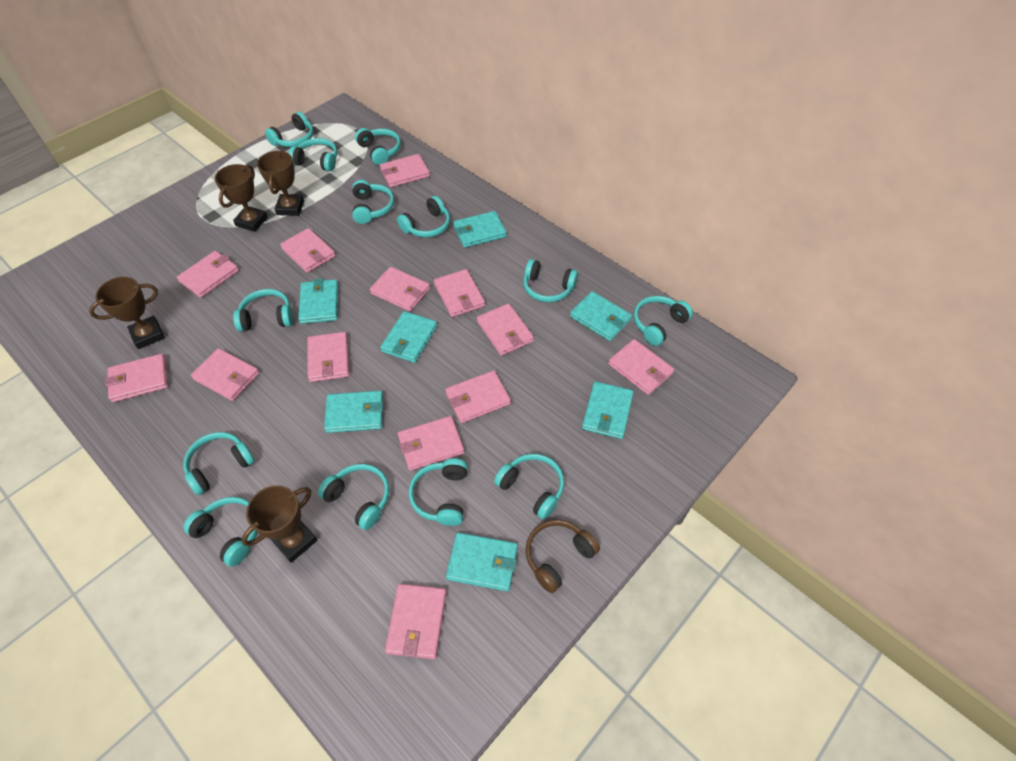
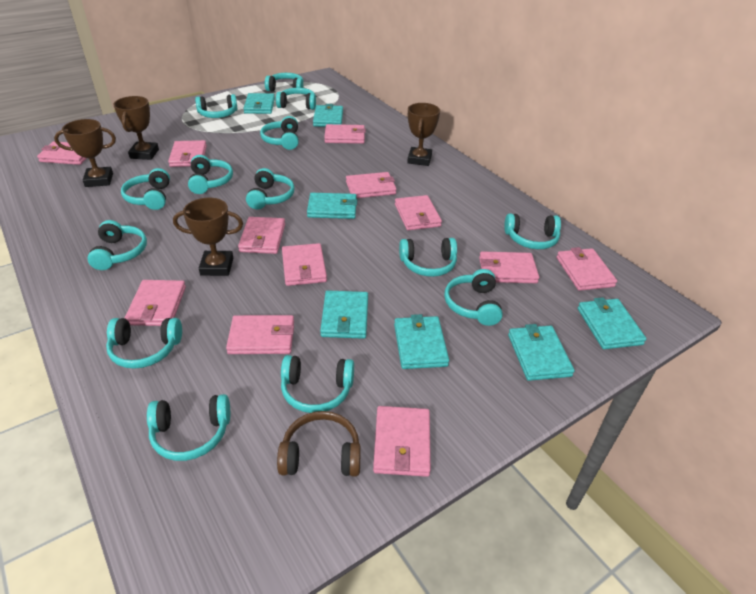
pink wallet: [105,354,168,402] [177,251,239,298] [191,348,259,401] [280,228,335,273] [307,332,349,382] [370,267,430,311] [380,154,430,187] [385,584,446,659] [398,416,464,471] [434,269,485,317] [445,370,511,423] [477,303,534,356] [608,339,674,395] = 13 -> [37,141,87,165] [125,280,186,326] [168,140,207,167] [226,315,294,354] [238,217,285,254] [282,243,327,286] [324,124,366,144] [346,172,396,198] [373,406,431,477] [395,195,442,230] [479,251,539,283] [556,247,617,291] = 12
turquoise headphones: [183,432,255,495] [183,497,257,567] [233,289,293,331] [265,112,313,147] [289,138,337,172] [318,464,390,530] [352,180,394,224] [355,128,401,165] [397,196,450,238] [409,458,468,526] [494,454,564,519] [523,259,578,302] [634,296,693,346] = 13 -> [87,220,147,270] [106,318,182,369] [121,168,170,210] [147,394,230,461] [188,155,233,194] [195,94,238,118] [246,168,295,209] [260,116,299,150] [265,73,303,91] [276,88,316,110] [281,355,354,413] [399,238,457,277] [444,269,503,326] [504,213,561,249] = 14

